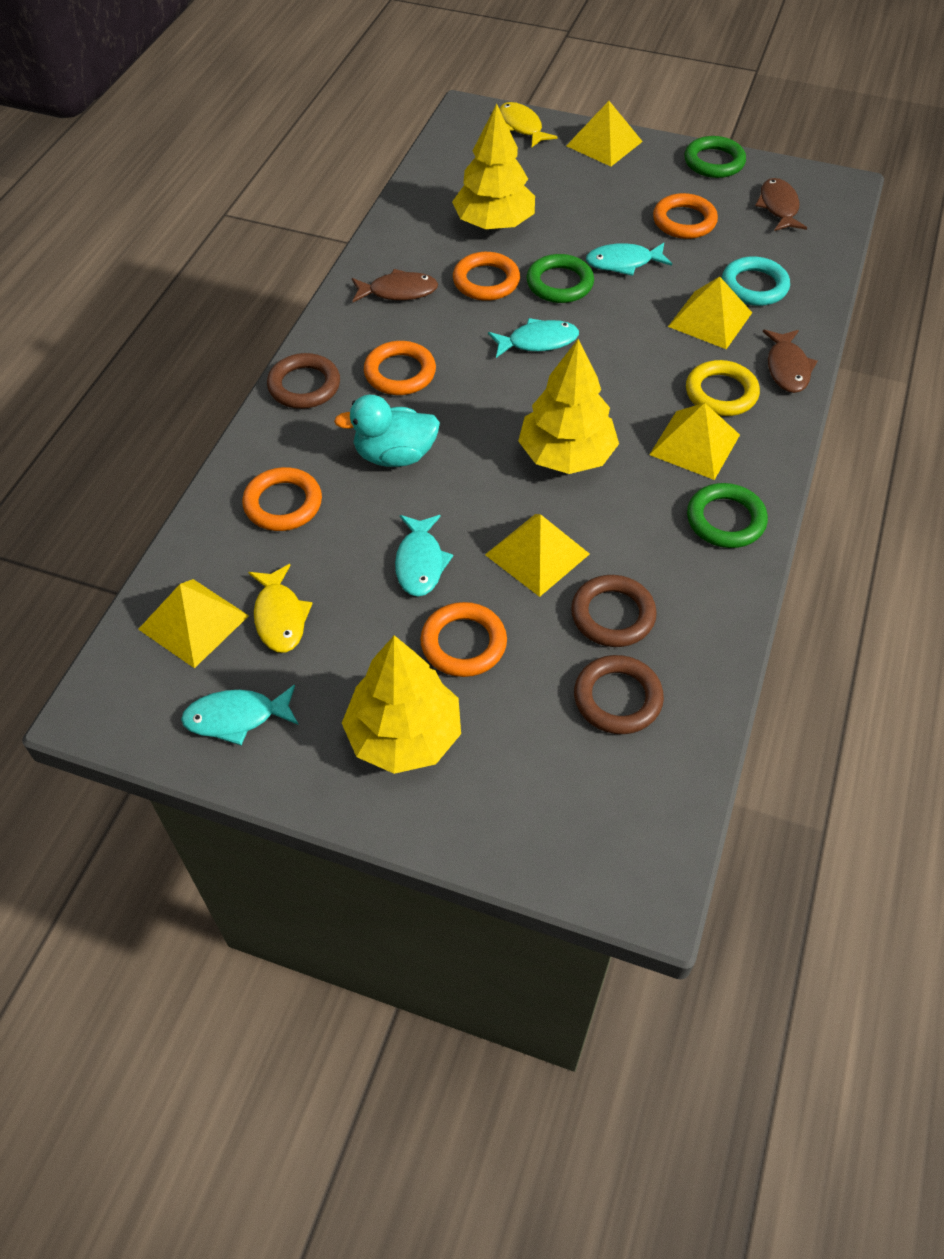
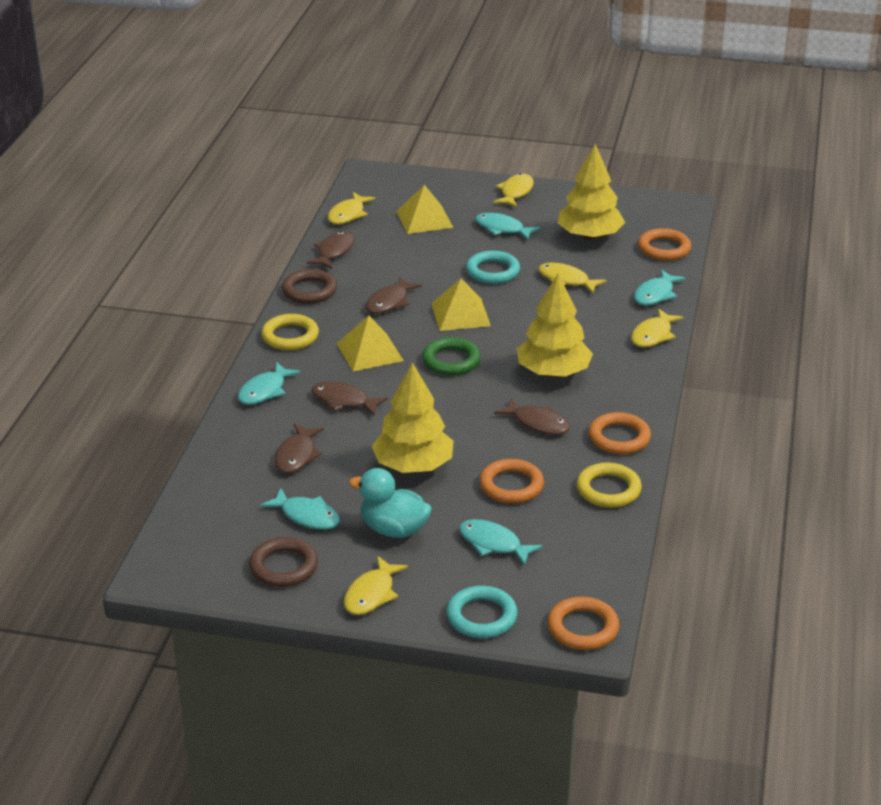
brown fish: [352,269,438,302] [755,178,807,231] [763,330,817,393] = 3 -> [275,424,324,473] [307,231,354,269] [312,381,388,415] [366,277,422,314] [494,397,570,435] = 5
brown ring: [267,353,340,409] [571,575,657,647] [574,655,664,734] = 3 -> [249,537,318,587] [282,269,337,304] = 2
green ring: [526,254,594,303] [685,136,746,178] [687,483,768,548] = 3 -> [422,337,481,375] = 1
orange ring: [242,467,322,531] [364,341,436,395] [420,602,507,677] [453,252,520,301] [653,193,718,239] = 5 -> [479,459,544,504] [548,597,619,650] [589,412,651,454] [638,228,691,261] = 4
turquoise fish: [181,685,298,745] [395,515,453,597] [488,318,579,358] [586,243,672,276] = 4 -> [238,362,301,405] [260,488,340,530] [459,519,543,566] [475,213,541,240] [634,269,686,306] = 5
turquoise ring: [722,256,790,306] = 1 -> [447,586,518,638] [466,251,520,284] = 2
yellow fish: [248,564,313,653] [500,102,558,147] = 2 -> [328,192,376,224] [344,556,408,615] [493,173,534,207] [538,263,607,294] [631,308,684,347] = 5
yellow pyramid: [138,579,249,668] [485,514,590,597] [566,101,643,167] [649,403,740,480] [668,277,752,349] = 5 -> [337,315,404,372] [396,185,454,234] [431,279,491,331] = 3
yellow ring: [686,360,760,416] = 1 -> [261,314,319,350] [576,463,642,508] = 2

